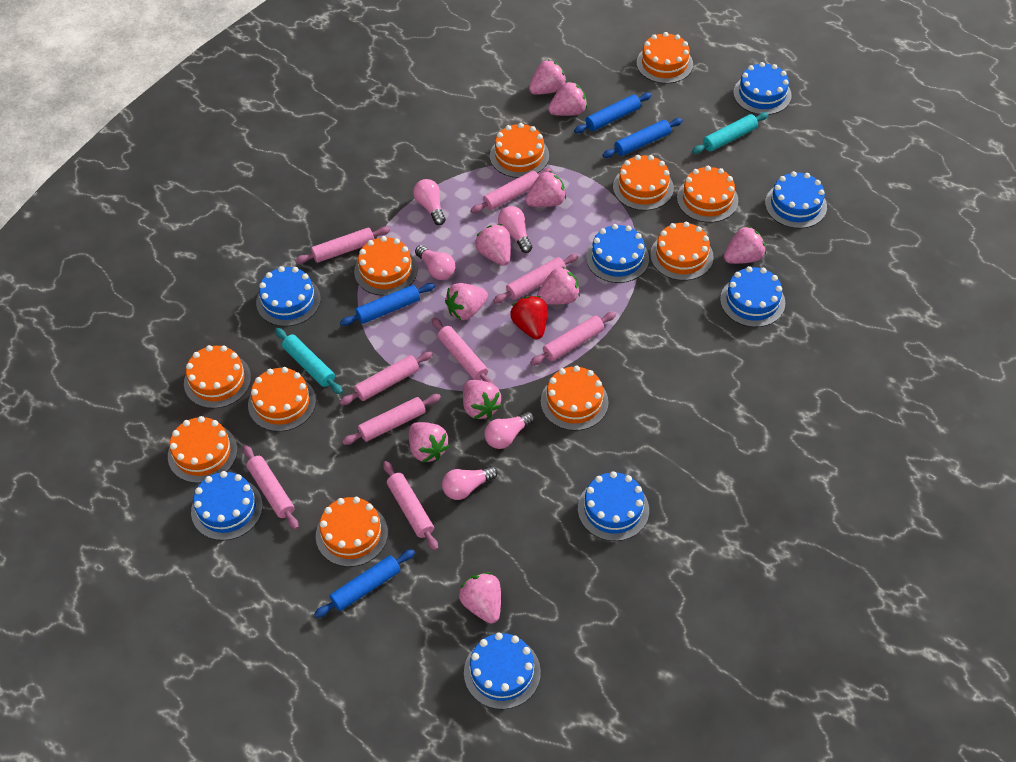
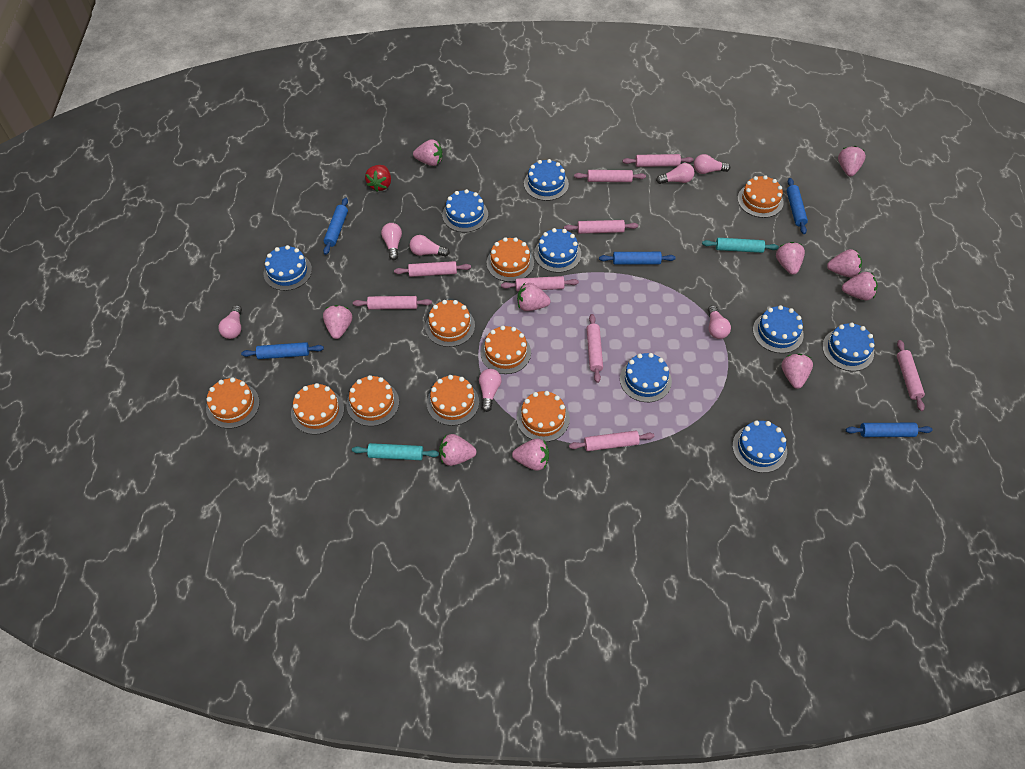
blue rolling pin: [314,549,415,618] [340,283,435,326] [574,93,652,133] [602,118,683,158] = 4 -> [241,342,324,359] [323,198,348,255] [599,252,676,265] [787,178,808,234] [846,423,933,437] = 5
orange cake: [168,416,237,483] [184,345,251,409] [248,367,316,432] [316,497,388,567] [354,236,417,296] [490,123,549,178] [541,365,609,431] [613,155,674,211] [637,32,693,84] [650,222,714,281] [677,166,738,223] = 11 -> [206,377,260,428] [291,383,344,435] [346,375,399,426] [425,300,475,347] [427,375,479,426] [480,325,531,374] [487,237,534,282] [517,391,570,442] [738,175,784,218] = 9
pink light bulb: [413,179,446,225] [415,245,455,280] [442,466,498,500] [484,411,534,449] [498,206,532,253] = 5 -> [218,305,242,339] [381,223,402,260] [410,235,450,257] [479,369,502,412] [656,163,695,184] [694,154,730,174] [708,305,731,339] = 7

